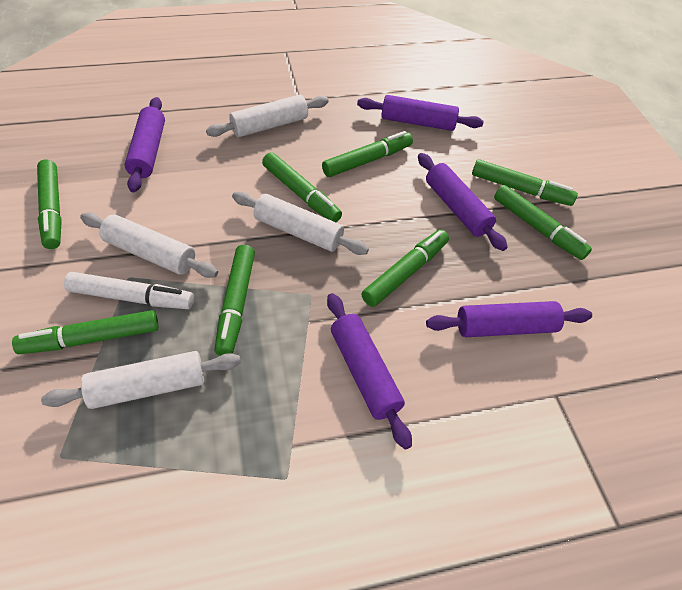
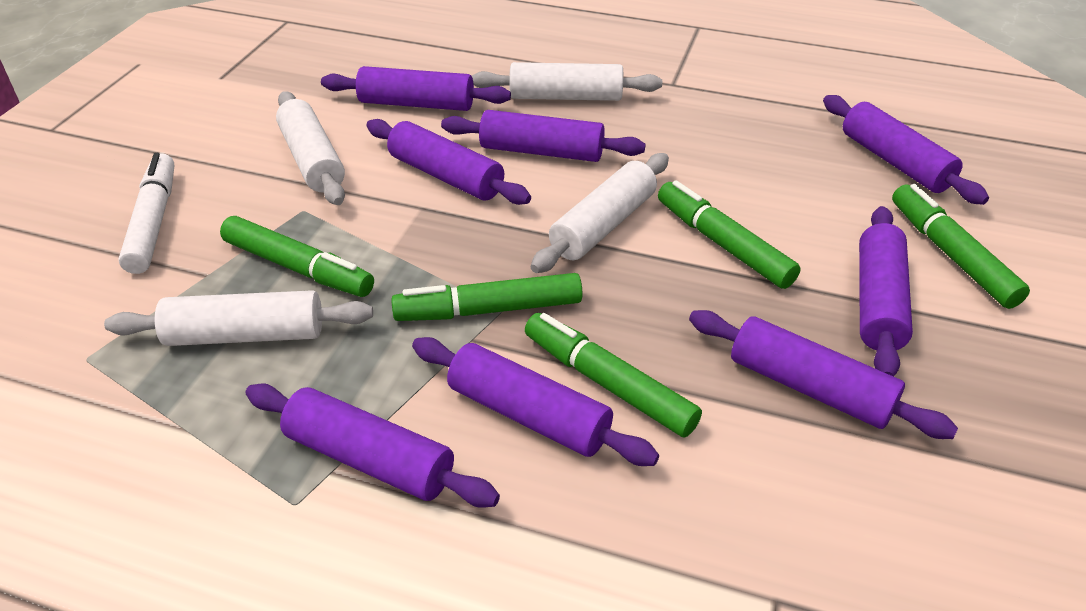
green marker: [12,310,158,354] [37,160,62,249] [214,245,255,356] [262,152,342,222] [322,131,413,177] [362,230,449,307] [472,159,578,206] [494,185,592,260] = 8 -> [220,216,374,297] [391,273,582,321] [525,313,702,438] [658,180,801,289] [892,184,1030,309] = 5
purple rolling pin: [125,97,165,193] [327,293,412,450] [357,95,484,131] [418,153,508,251] [426,301,592,337] = 5 -> [245,383,500,508] [321,66,511,111] [366,119,531,205] [412,337,659,466] [441,110,645,162] [689,310,958,439] [823,95,989,205] [859,206,913,377] = 8

